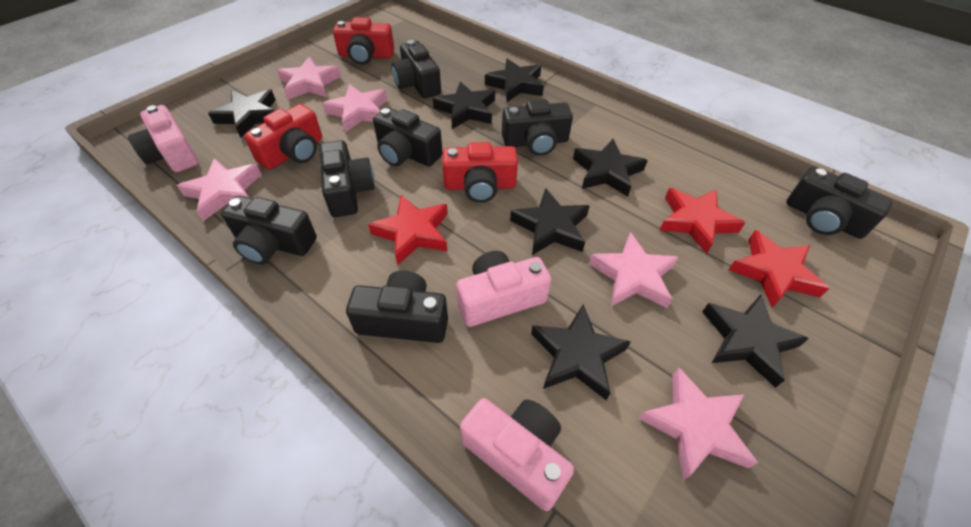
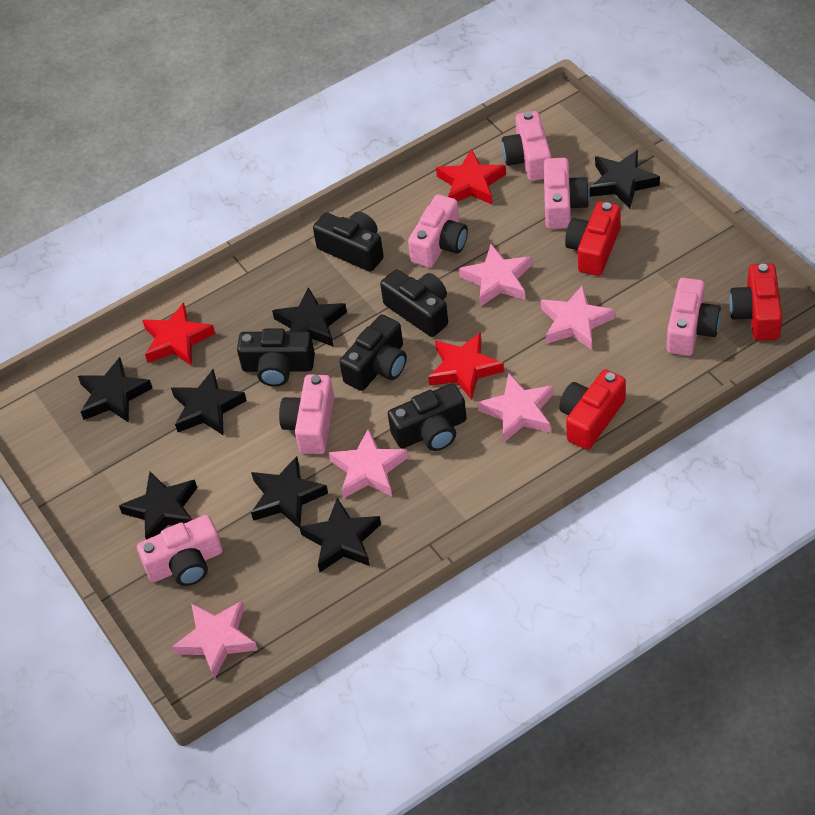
black camera: [221,196,317,264] [319,140,375,217] [346,271,448,343] [373,107,443,167] [391,40,441,98] [502,99,573,156] [786,166,892,239] = 7 -> [237,328,315,387] [313,212,384,272] [340,314,407,391] [380,269,448,337] [388,383,466,451] = 5
pink camera: [128,105,198,172] [456,251,551,327] [460,398,574,511] = 3 -> [137,515,222,586] [279,374,334,454] [408,194,468,268] [502,111,551,181] [544,158,590,229] [667,278,721,356] = 6

